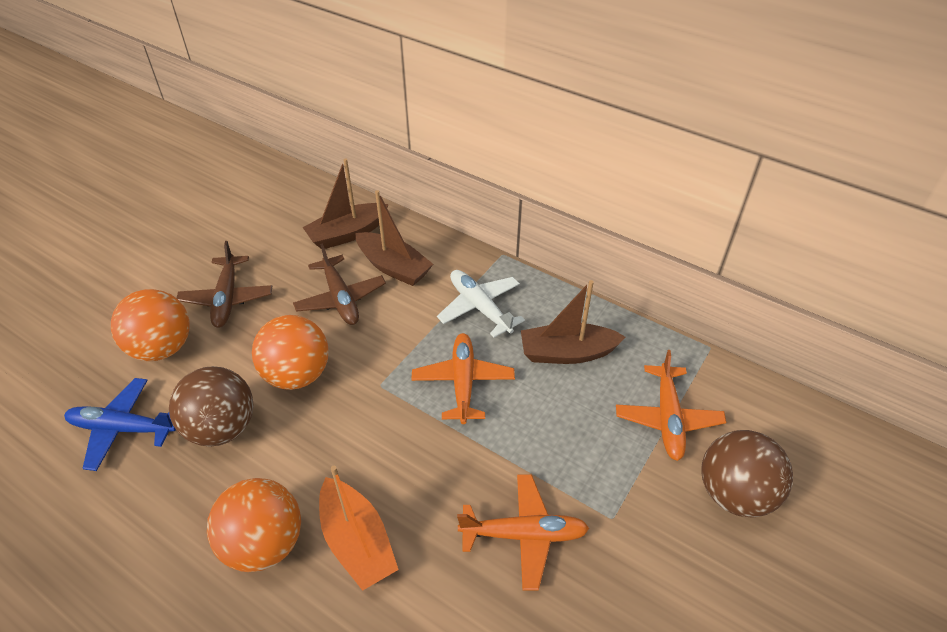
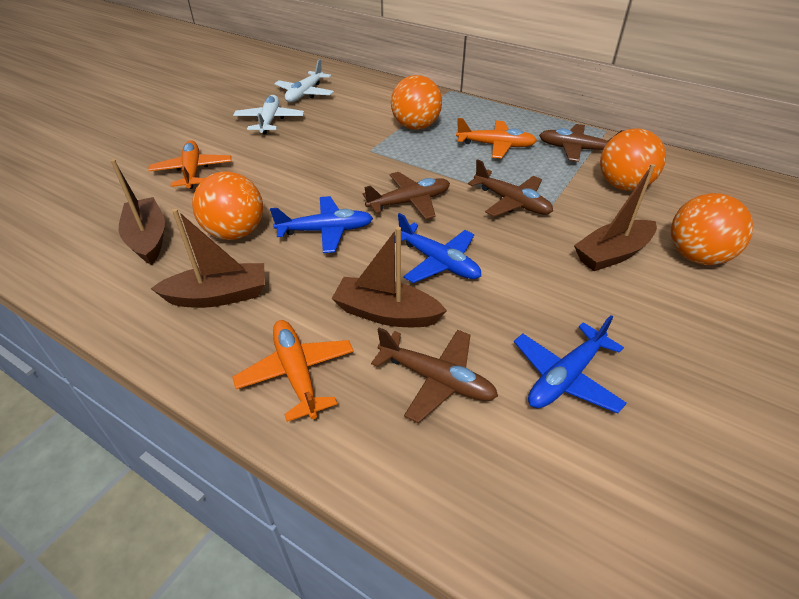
blue plane: [64,378,176,471] = 1 -> [270,196,373,253] [395,213,481,283] [514,315,627,413] = 3
brown ball: [169,366,254,447] [701,430,793,518] = 2 -> none = 0
brown boat: [303,158,389,249] [356,190,433,286] [521,280,625,364] = 3 -> [111,159,165,265] [150,209,265,308] [332,227,447,327] [574,164,657,271] = 4
brown plane: [177,241,272,328] [293,243,386,325] = 2 -> [363,172,450,220] [371,327,498,423] [468,159,553,217] [539,124,624,162] = 4
orange ball: [111,289,190,361] [207,478,301,572] [252,315,329,390] = 3 -> [192,171,263,240] [391,75,442,130] [600,128,666,191] [671,193,753,265] = 4
orange boat: [319,466,399,591] = 1 -> none = 0
white plane: [437,270,525,338] = 1 -> [233,95,304,134] [274,59,334,102] = 2

